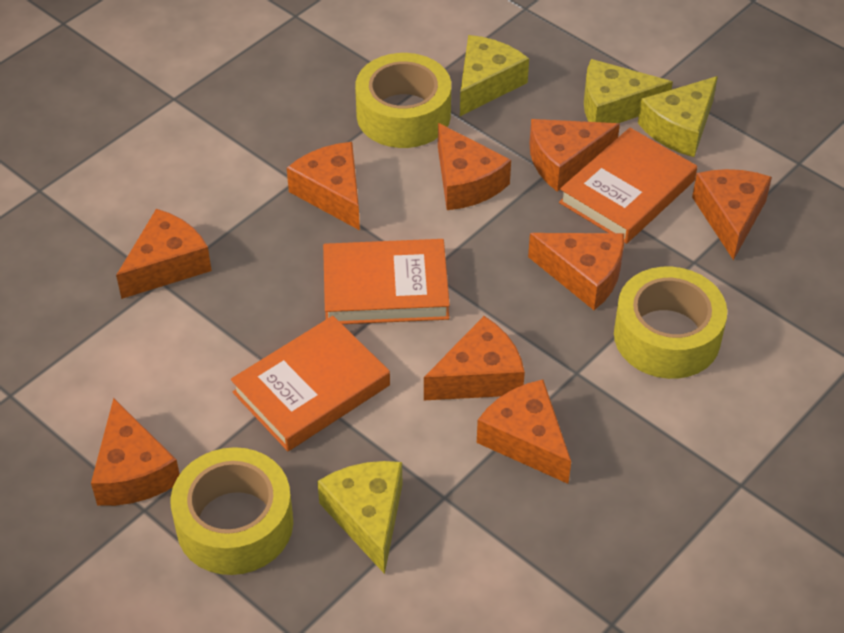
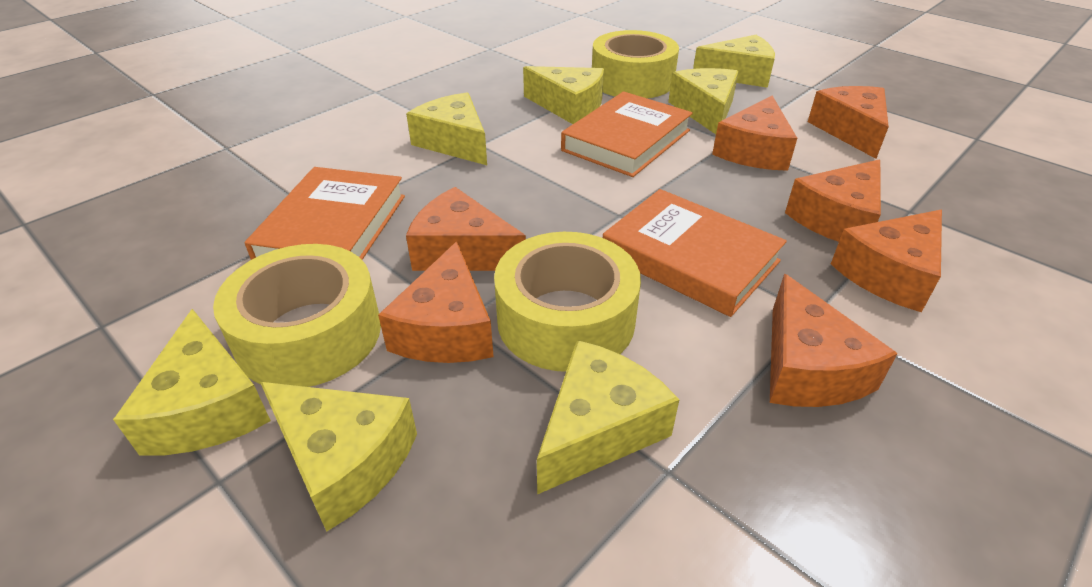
orange cheese: [91,398,180,506] [116,209,212,299] [287,142,360,230] [424,316,525,400] [438,123,511,210] [477,380,571,484] [528,233,624,310] [530,119,620,192] [692,169,772,260] = 9 -> [378,241,494,363] [406,187,526,271] [712,95,797,171] [770,274,898,407] [785,159,881,242] [808,86,889,159] [831,210,942,312] = 7
yellow cheese: [317,461,402,574] [460,35,529,116] [584,59,673,123] [638,76,718,157] = 4 -> [113,309,271,456] [260,382,417,532] [406,93,487,165] [523,66,604,124] [537,340,679,495] [668,68,739,134] [693,35,775,88] = 7

